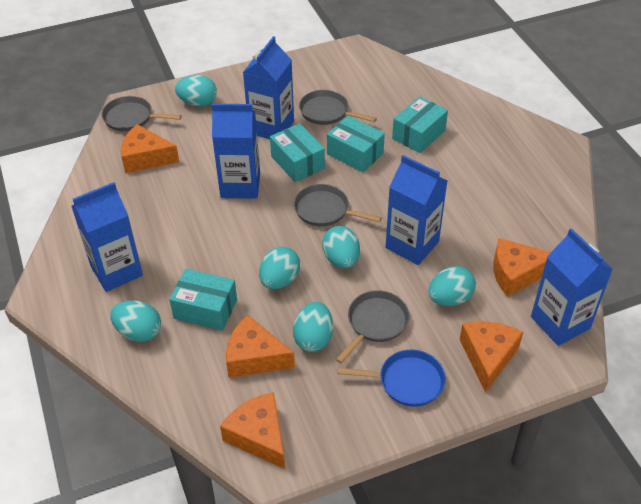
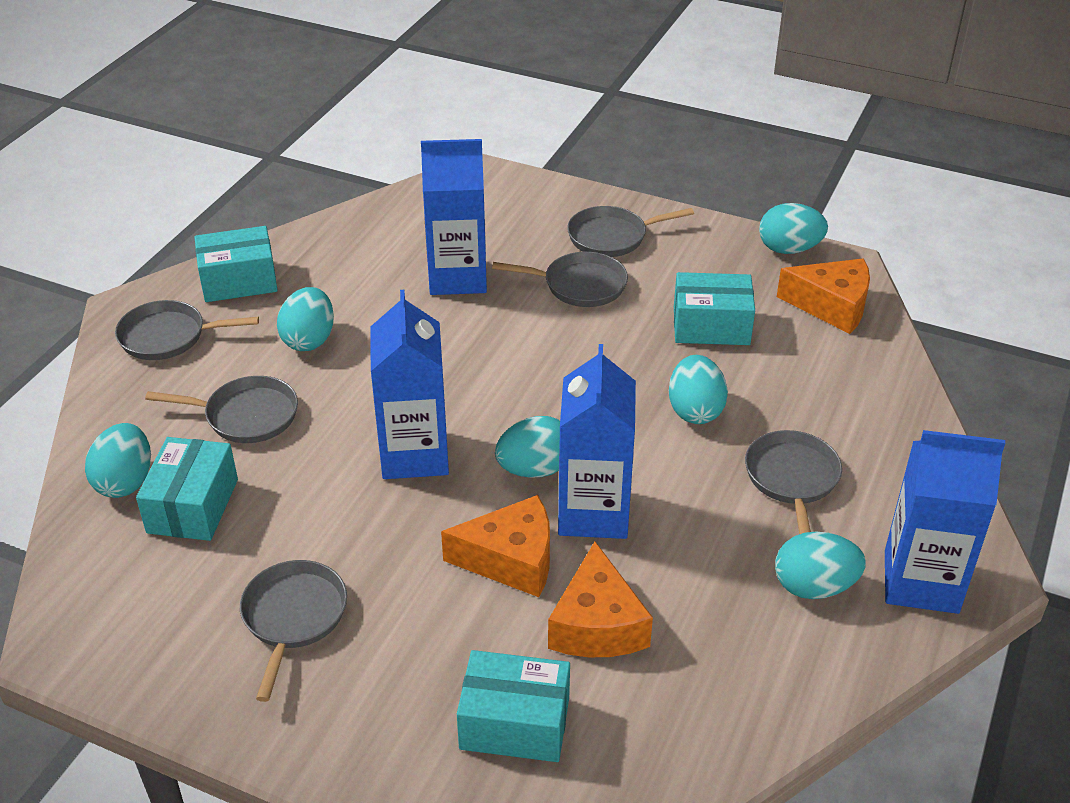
blue carton: [71,182,143,292] [212,104,260,199] [243,36,294,139] [386,155,448,265] [531,228,613,346] = 5 -> [370,290,449,479] [421,139,487,295] [558,344,636,539] [885,430,1005,614] = 4
blue pan: [338,350,446,407] = 1 -> none = 0
grey pan: [102,96,182,131] [294,184,382,226] [299,90,377,125] [336,290,410,363] = 4 -> [115,300,259,360] [145,376,298,443] [240,560,347,702] [492,252,628,307] [567,206,694,257] [745,430,842,534] = 6
orange cheese: [121,124,179,173] [220,392,285,469] [226,315,295,378] [460,322,523,393] [493,238,551,297] = 5 -> [441,495,550,597] [548,542,653,657] [777,258,870,334] = 3

